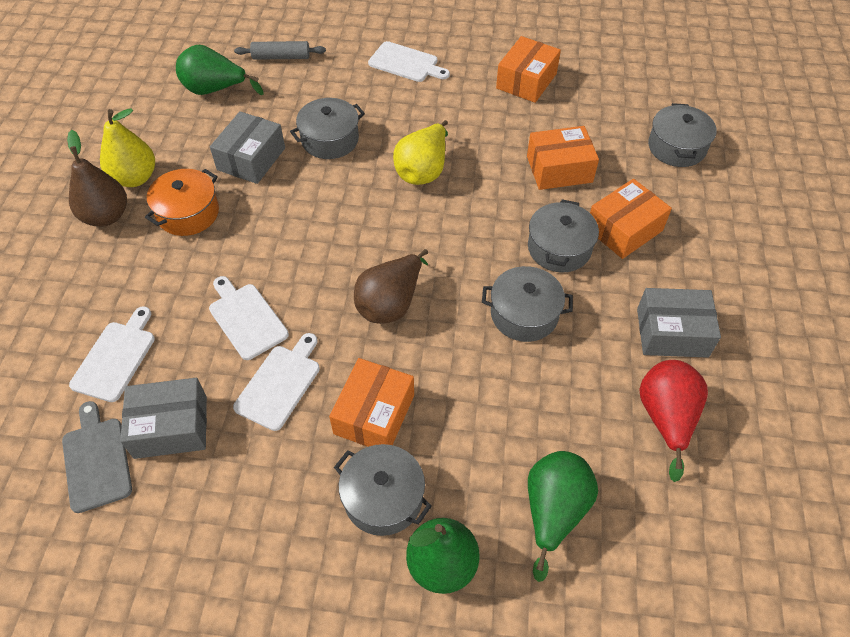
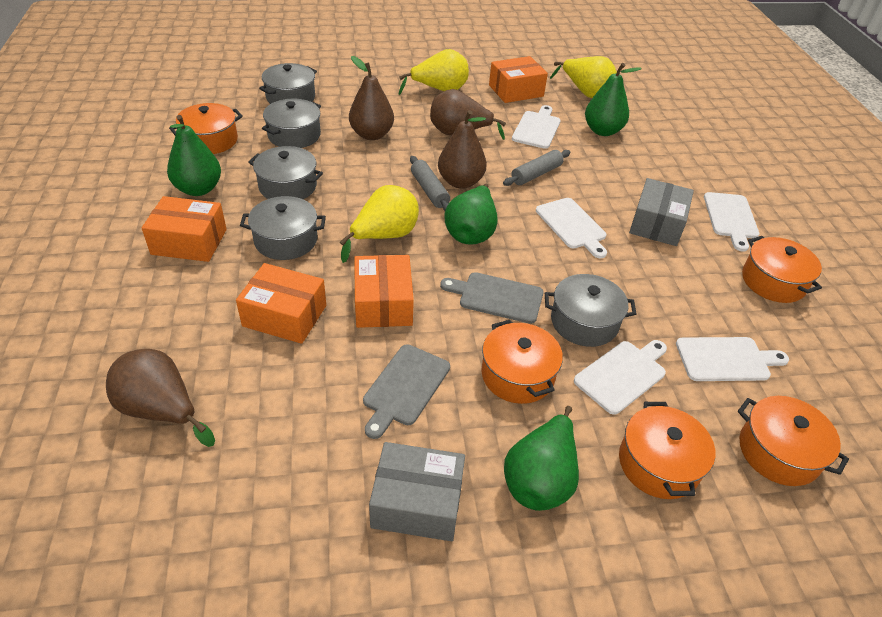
brown pear: [67,130,127,227] [354,249,428,324] = 2 -> [106,349,215,447] [349,56,394,140] [430,89,506,140] [438,110,487,189] = 4
green pear: [176,45,264,95] [406,518,479,594] [528,451,598,582] = 3 -> [167,115,221,196] [444,184,498,245] [504,406,579,511] [585,63,642,136] = 4
grey box: [120,378,207,459] [210,111,285,184] [637,288,721,358] = 3 -> [369,442,465,541] [629,178,694,246] = 2
grey cutting board: [62,401,132,513] = 1 -> [363,344,450,439] [440,272,544,324] = 2
grey rolling pin: [234,41,326,60] = 1 -> [410,156,450,211] [503,150,571,186] = 2
orange pot: [145,169,219,236] = 1 -> [169,103,243,154] [481,320,563,404] [619,402,715,499] [738,396,849,486] [742,236,822,303] = 5
red pear: [639,360,708,482] = 1 -> none = 0
white cutting board: [69,306,155,402] [209,276,289,360] [233,333,320,431] [368,41,450,82] = 4 -> [512,105,561,149] [536,198,607,259] [574,340,667,415] [676,337,789,381] [704,192,759,252] = 5
yellow pear: [100,109,155,187] [393,120,448,185] = 2 -> [340,185,419,263] [399,49,469,95] [550,56,617,98] = 3

